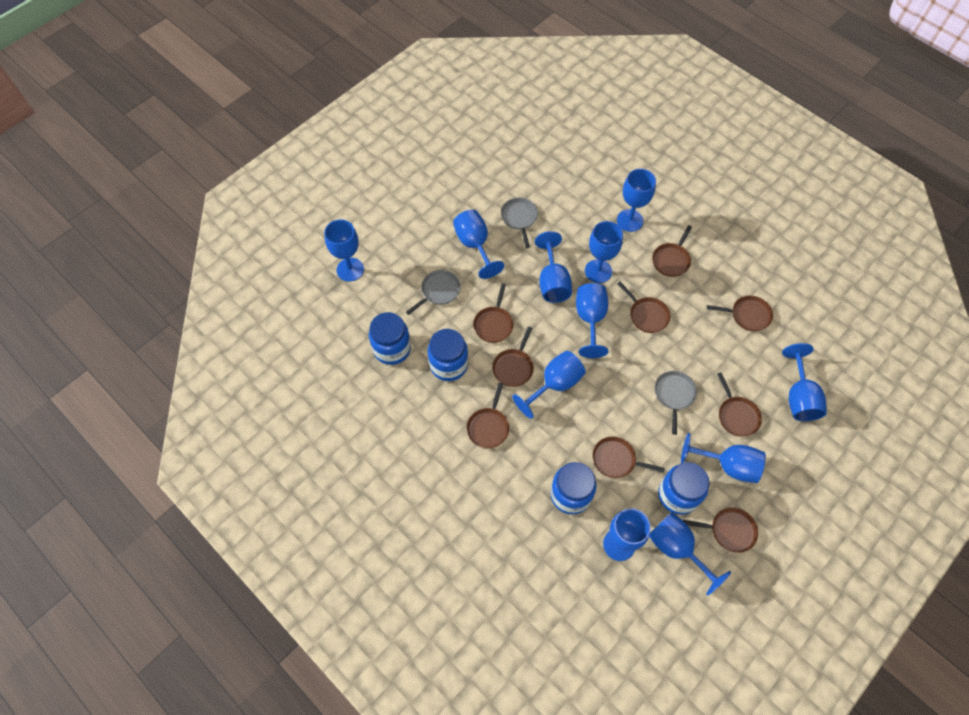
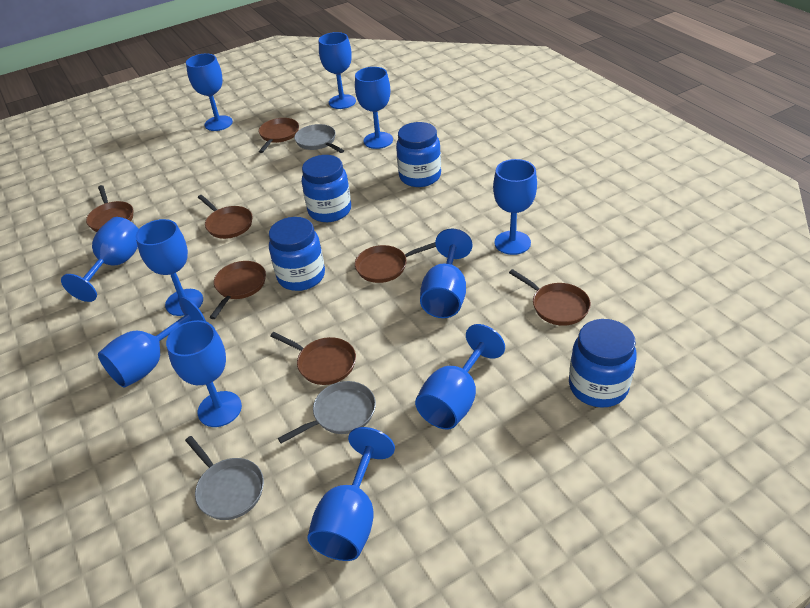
brown pan: [467,383,509,448] [473,284,513,343] [492,327,534,387] [592,436,665,478] [617,282,670,333] [652,225,692,277] [683,507,758,553] [707,296,773,331] [717,372,762,437] = 9 -> [86,185,133,232] [198,195,252,239] [209,261,266,319] [259,118,299,153] [270,332,356,385] [355,242,436,283] [509,269,591,326] = 7

